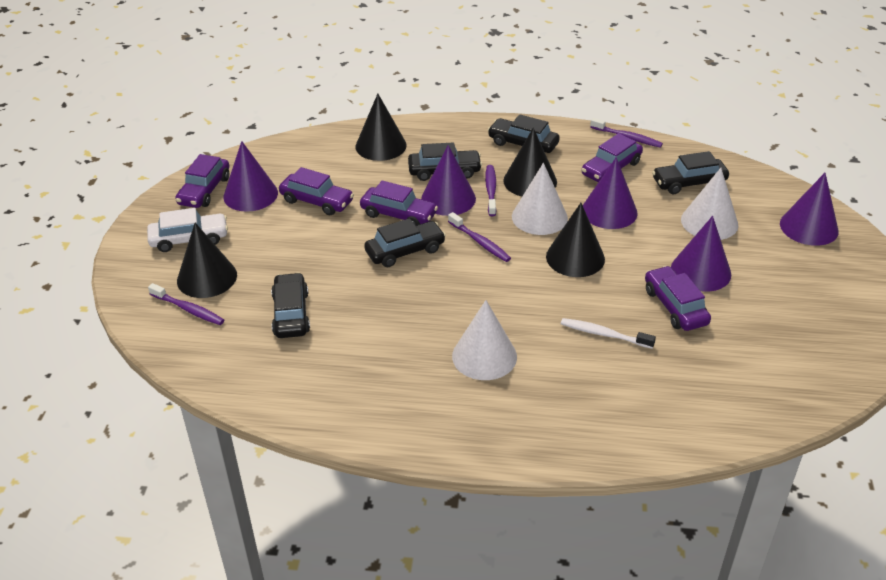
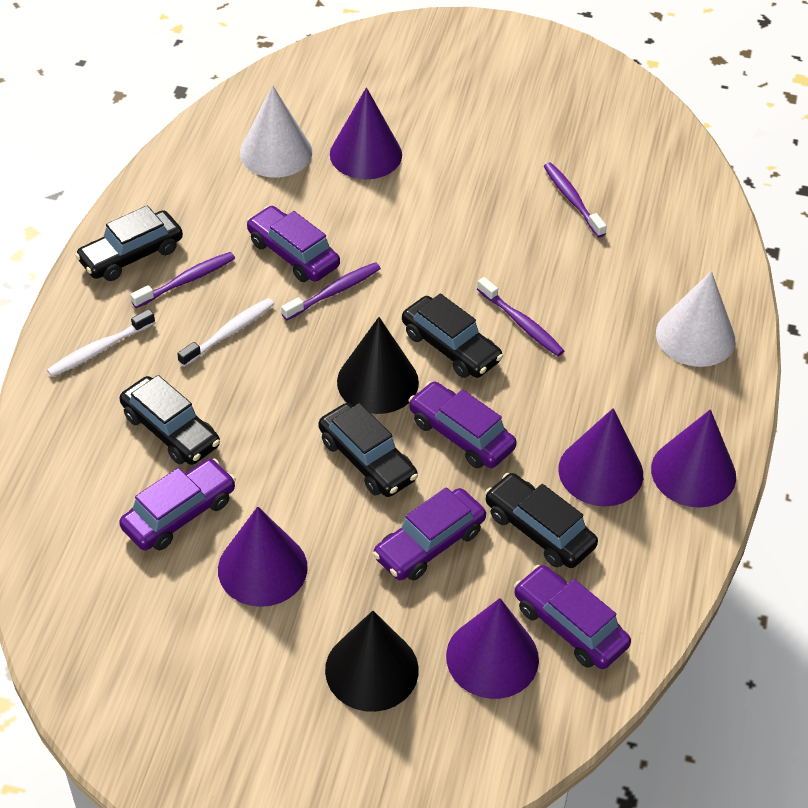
black cone: [177,223,237,298] [356,94,407,161] [503,128,557,196] [546,203,605,277] = 4 -> [325,611,419,712] [337,317,419,414] = 2
white car: [147,208,228,252] = 1 -> none = 0
white cone: [452,300,517,380] [512,163,568,235] [681,168,738,240] = 3 -> [240,85,312,177] [656,271,735,367] = 2
white toothbrush: [561,318,656,349] = 1 -> [47,309,155,377] [177,298,274,367] = 2

